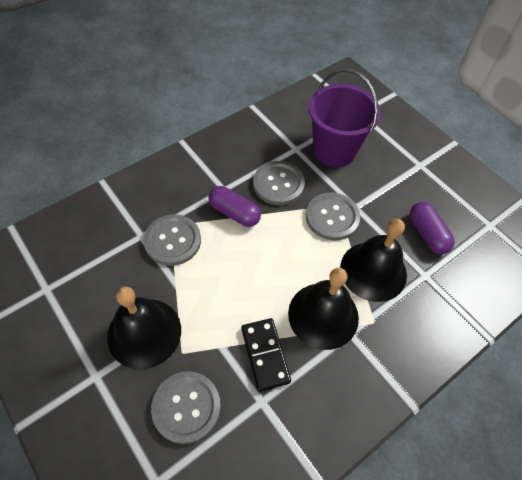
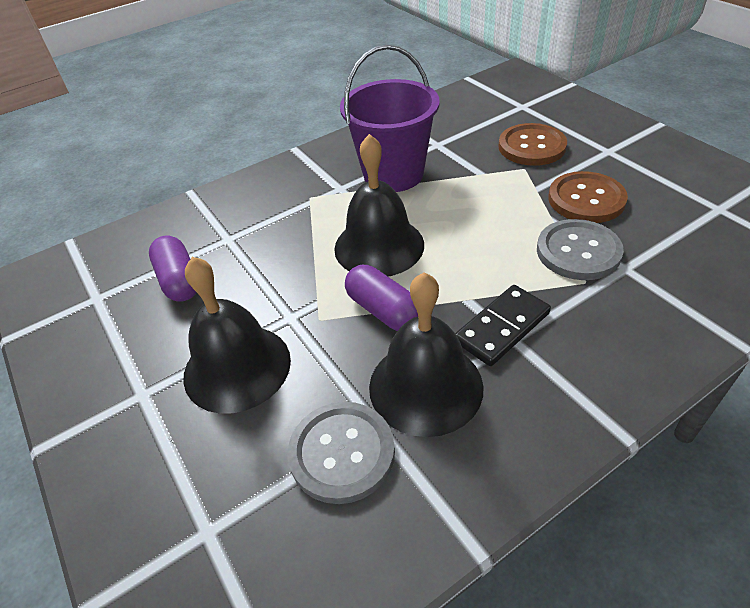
brown button: none = 0 -> [498,123,567,166] [548,171,628,223] = 2
grey button: [144,214,201,266] [151,371,221,444] [253,161,305,205] [306,193,360,240] = 4 -> [288,402,395,504] [537,219,624,280] = 2

